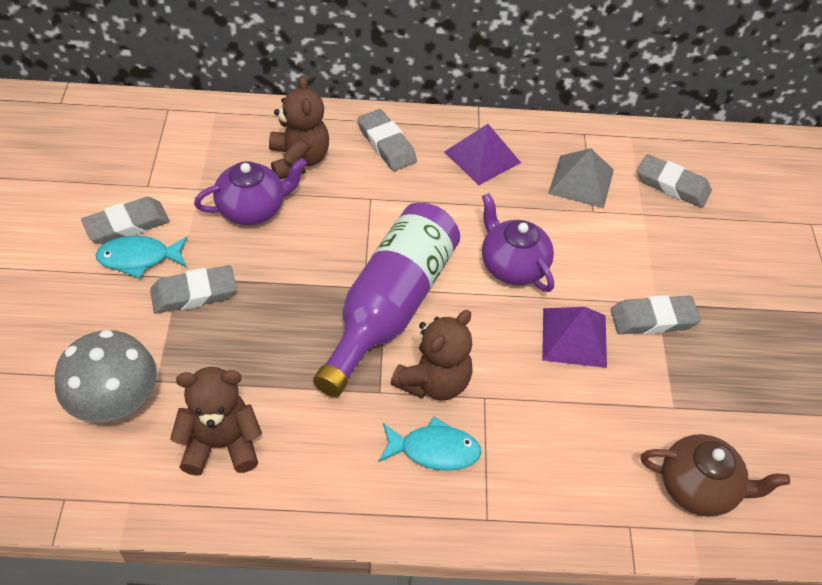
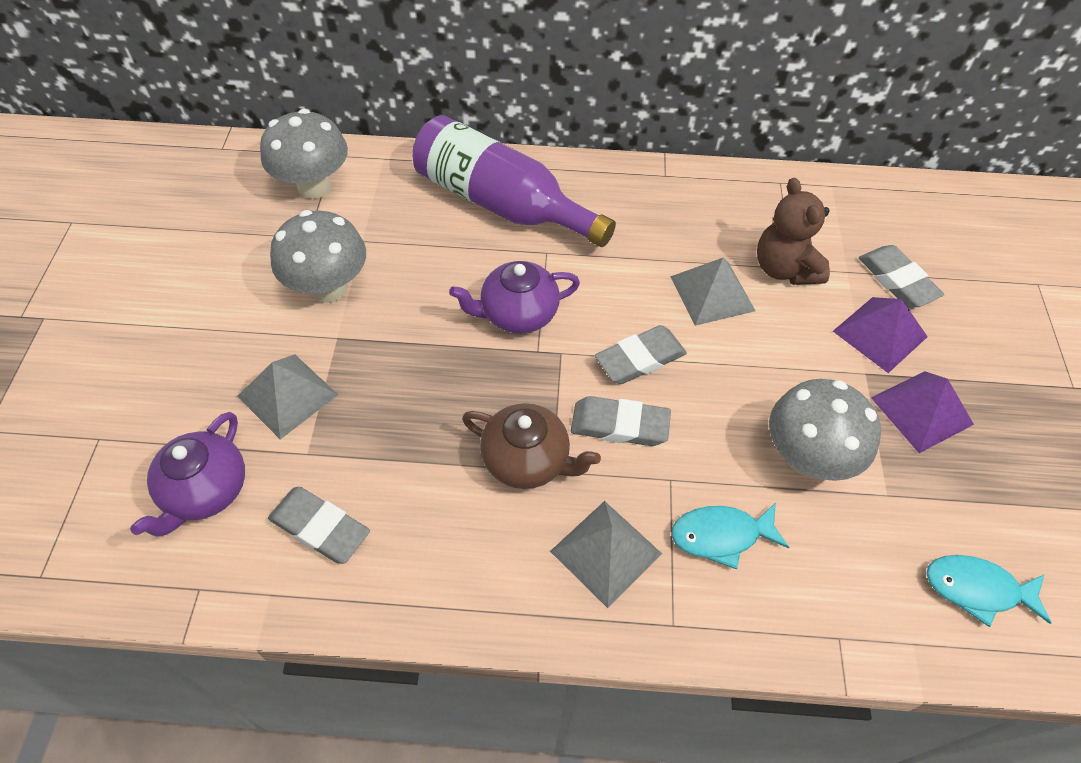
brown teddy bear: [170,367,262,476] [269,75,329,180] [391,310,473,400] = 3 -> [757,178,830,285] = 1
grey eraser: [81,197,169,244] [150,265,237,314] [357,109,417,171] [611,295,701,334] [637,154,712,208] = 5 -> [268,487,370,564] [571,396,671,446] [595,325,687,384] [859,245,944,308] = 4
grey mushroom: [55,330,157,422] = 1 -> [260,109,348,199] [270,210,366,303] [769,379,881,481] = 3
grey pyramid: [548,148,614,209] = 1 -> [237,354,338,439] [550,501,662,608] [670,257,755,326] = 3

